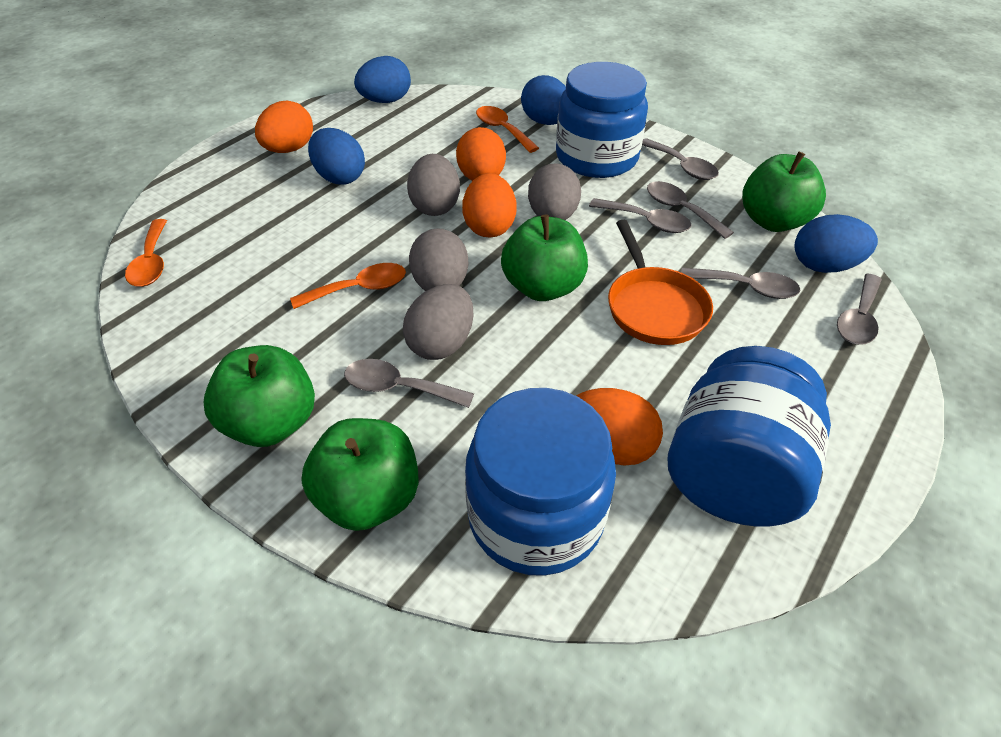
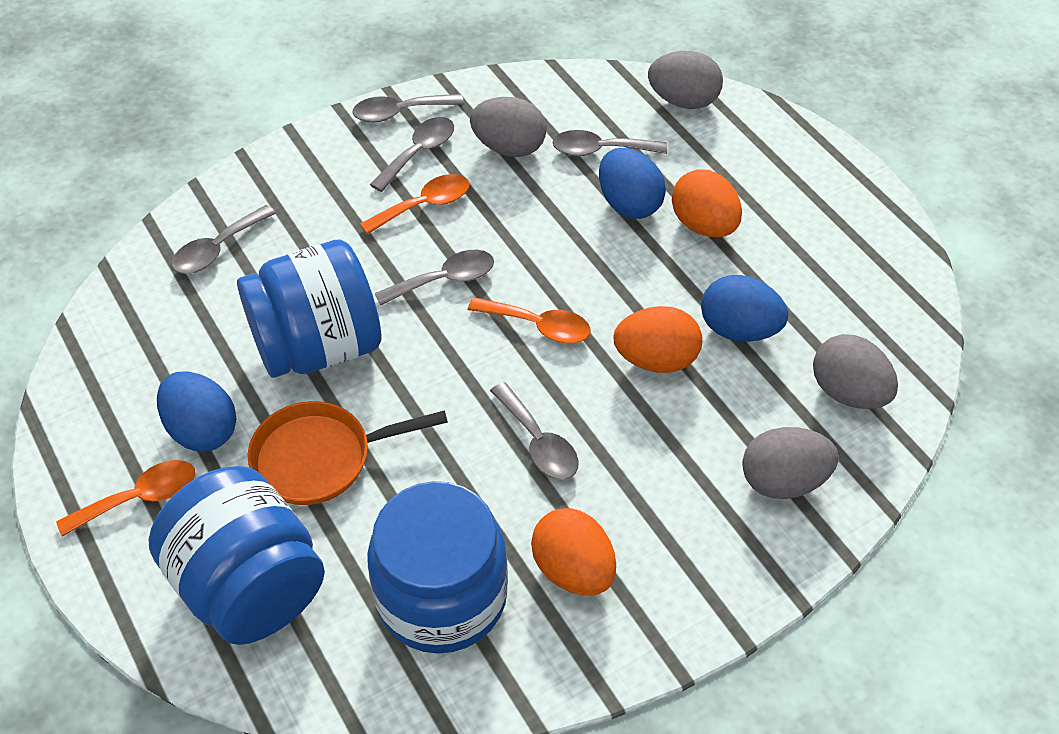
blue egg: [308,128,365,185] [354,56,411,103] [521,75,566,125] [795,214,878,273] = 4 -> [157,371,236,452] [599,148,666,219] [701,275,788,342] = 3
green apple: [204,345,315,447] [301,418,419,531] [501,214,588,301] [742,151,826,232] = 4 -> none = 0
orange egg: [255,101,313,153] [456,127,506,181] [462,173,517,238] [577,388,663,466] = 4 -> [531,508,616,596] [613,306,702,373] [672,169,742,237] = 3

